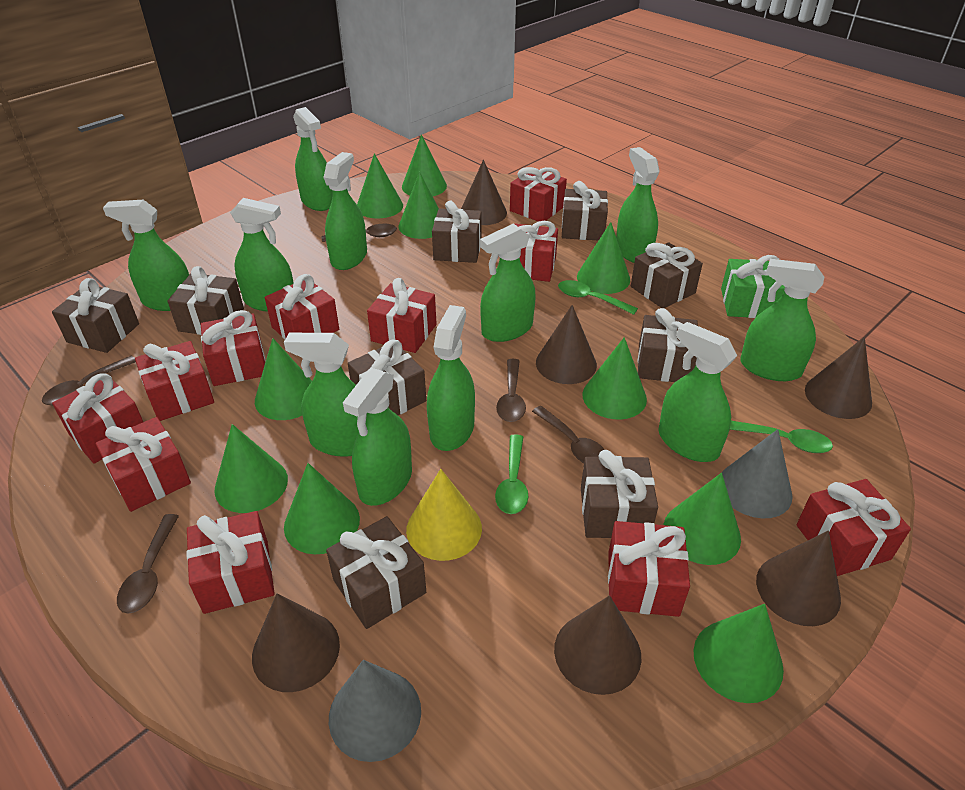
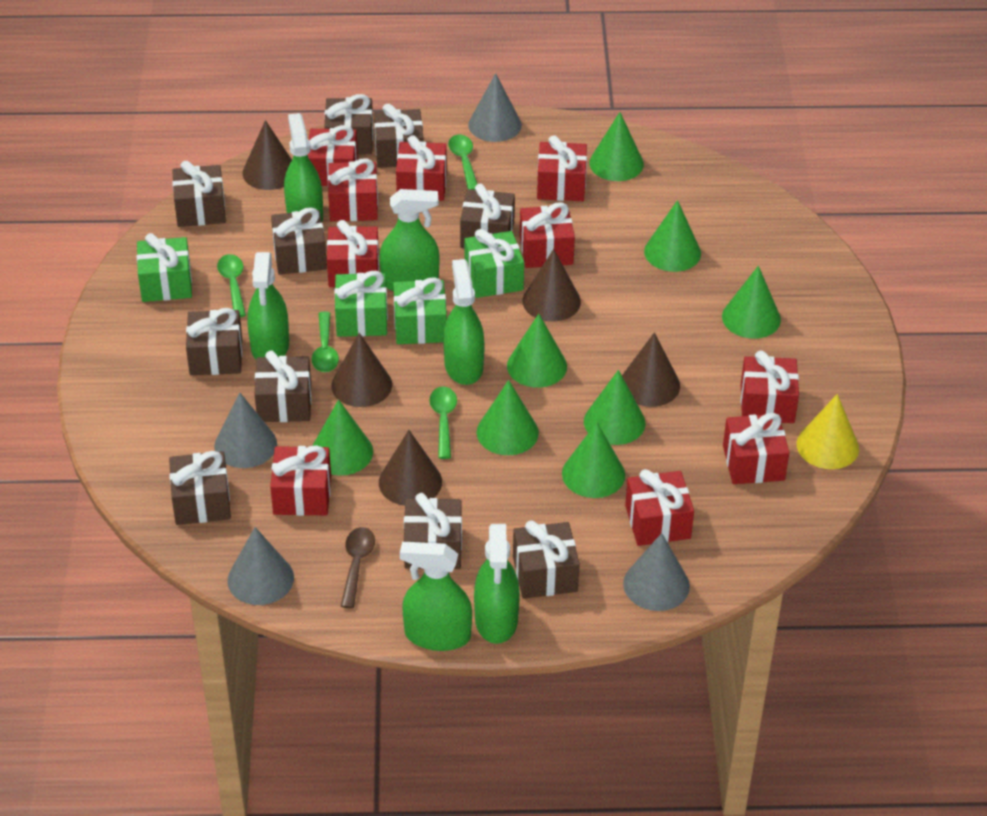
brown cone: [252,593,340,692] [461,160,507,225] [536,305,597,384] [554,595,642,695] [756,531,841,626] [805,337,872,419] = 6 -> [242,120,292,190] [331,333,392,407] [379,430,442,506] [522,249,581,321] [622,332,680,407] = 5
brown gift: [52,278,139,353] [167,266,244,335] [326,516,426,629] [348,339,426,415] [432,201,482,263] [562,181,608,241] [581,450,658,538] [631,242,703,308] [638,308,698,382] = 9 -> [169,451,231,525] [172,161,226,227] [186,308,242,375] [255,350,312,422] [271,207,327,275] [324,94,373,154] [374,104,424,168] [404,493,462,569] [460,184,515,248] [513,520,580,599] = 10
brown spoon: [42,356,136,405] [117,514,179,614] [322,224,397,242] [496,359,526,422] [532,406,605,464] = 5 -> [341,527,375,608] = 1
green cone: [215,424,288,513] [255,338,312,420] [284,463,360,554] [357,153,403,219] [398,172,439,239] [402,135,447,196] [577,222,630,294] [582,337,647,420] [664,473,741,565] [694,604,784,703] = 10 -> [312,400,373,476] [477,380,539,455] [507,314,567,388] [562,422,625,498] [584,370,645,445] [589,112,644,181] [644,200,701,272] [722,266,781,339] = 8
green gift: [721,255,785,318] = 1 -> [137,233,192,302] [335,271,388,337] [393,277,447,344] [464,229,524,298] = 4
green spoon: [495,434,528,514] [558,280,638,315] [730,421,833,453] = 3 -> [217,254,246,317] [312,311,339,372] [429,387,457,459] [448,135,477,190] = 4
green spray bottle: [103,200,189,311] [230,198,294,312] [284,333,359,457] [293,107,333,211] [323,152,367,270] [343,368,412,506] [427,305,475,451] [480,223,536,342] [616,147,660,263] [658,322,737,462] [740,259,824,381] = 11 -> [248,252,289,359] [284,113,323,221] [379,189,440,291] [400,542,472,651] [443,259,485,385] [474,524,520,644] = 6
grey cone: [329,660,421,762] [722,429,793,518] = 2 -> [214,393,277,468] [227,527,294,605] [468,73,522,142] [623,533,690,611] = 4
red gift: [52,374,143,464] [96,417,191,512] [135,341,214,421] [186,511,275,614] [201,310,265,386] [265,274,339,339] [367,278,437,353] [510,167,567,221] [515,221,558,282] [608,521,690,617] [796,479,911,576] = 11 -> [270,445,331,516] [308,125,358,186] [327,220,379,287] [328,159,378,221] [396,135,447,201] [520,202,575,268] [537,136,587,201] [625,469,694,546] [723,413,790,484] [741,351,799,423] = 10

